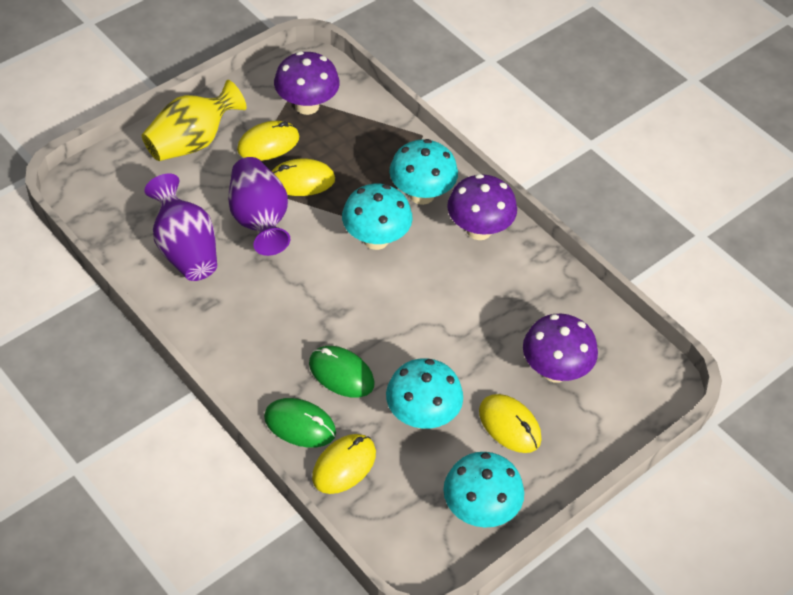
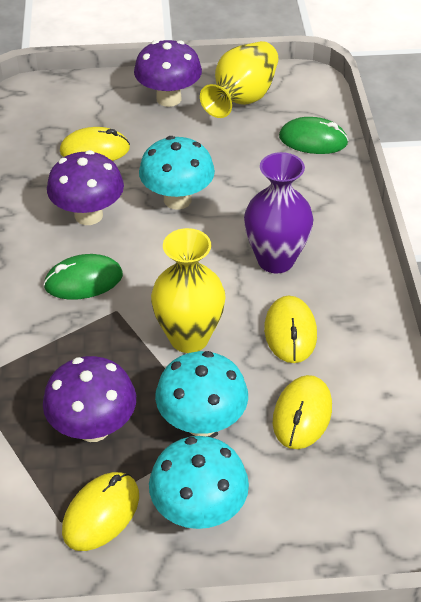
purple vase: [144,174,217,281] [228,157,290,256] = 2 -> [244,152,313,273] = 1
turquoise mushroom: [342,184,413,250] [386,358,463,429] [389,139,458,205] [443,452,524,528] = 4 -> [139,136,215,210] [149,436,249,529] [155,351,248,436] = 3
yellow vase: [142,80,247,161] = 1 -> [151,228,226,353] [200,41,278,118] = 2

